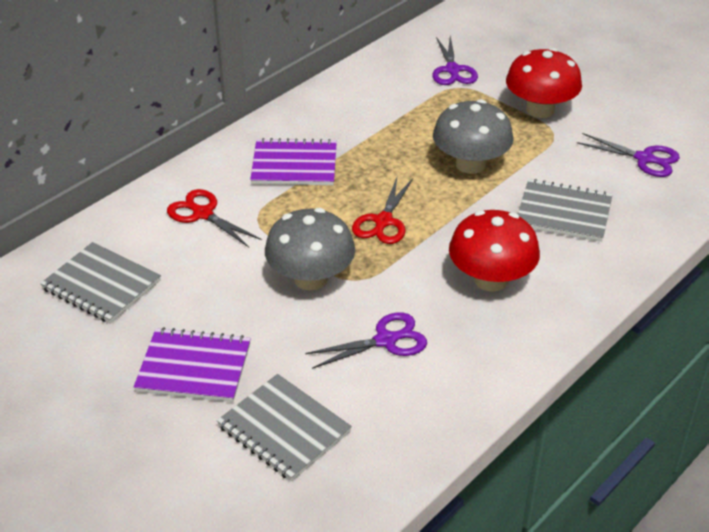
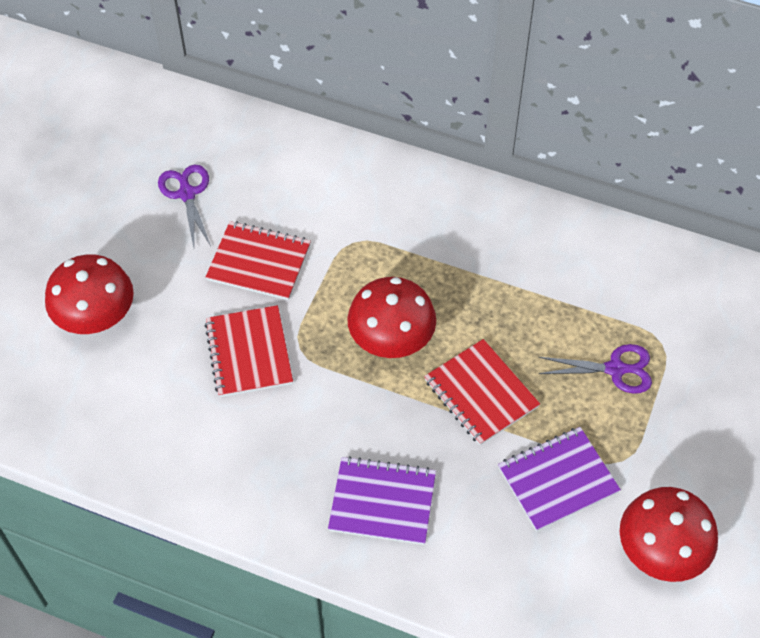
grey mushroom: [265,208,355,290] [433,99,514,174] = 2 -> none = 0
grey notebook: [40,242,161,324] [217,374,352,481] [518,179,613,242] = 3 -> none = 0
purple scissors: [305,312,427,369] [432,36,478,85] [577,133,680,177] = 3 -> [158,164,211,248] [538,344,652,394] = 2
red mushroom: [449,210,540,292] [506,48,582,118] = 2 -> [45,254,134,334] [347,277,436,358] [619,487,718,582] = 3
red notebook: none = 0 -> [205,305,293,397] [206,221,311,300] [424,339,540,445] = 3
red scissors: [167,189,262,247] [352,178,413,244] = 2 -> none = 0

